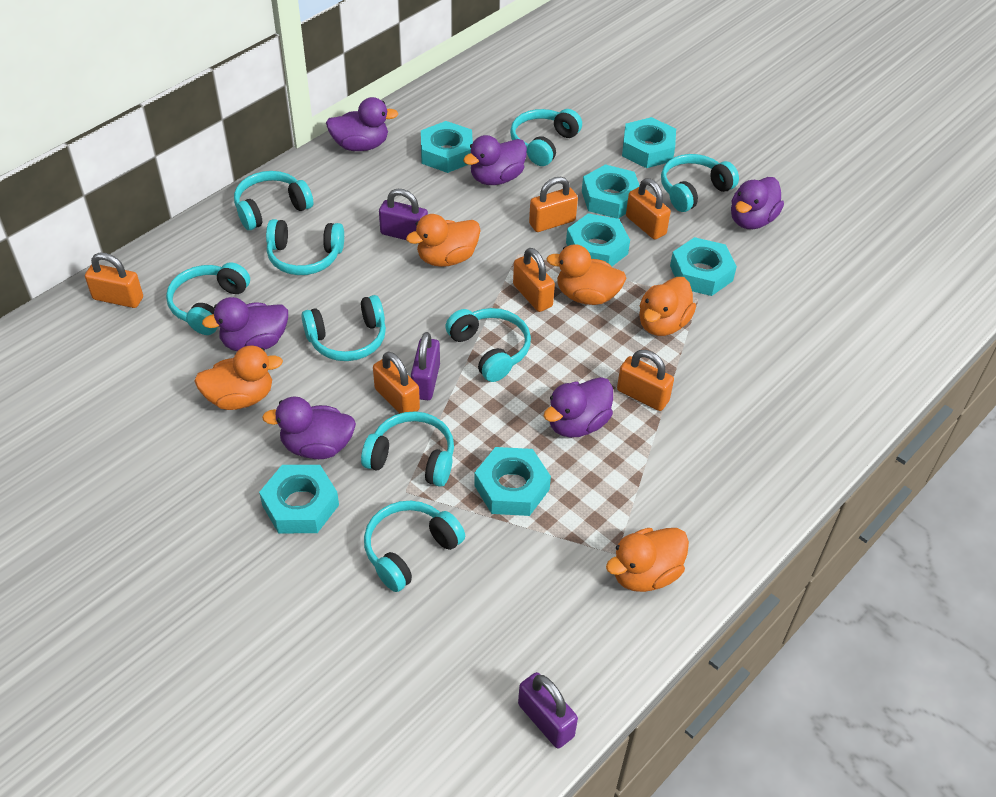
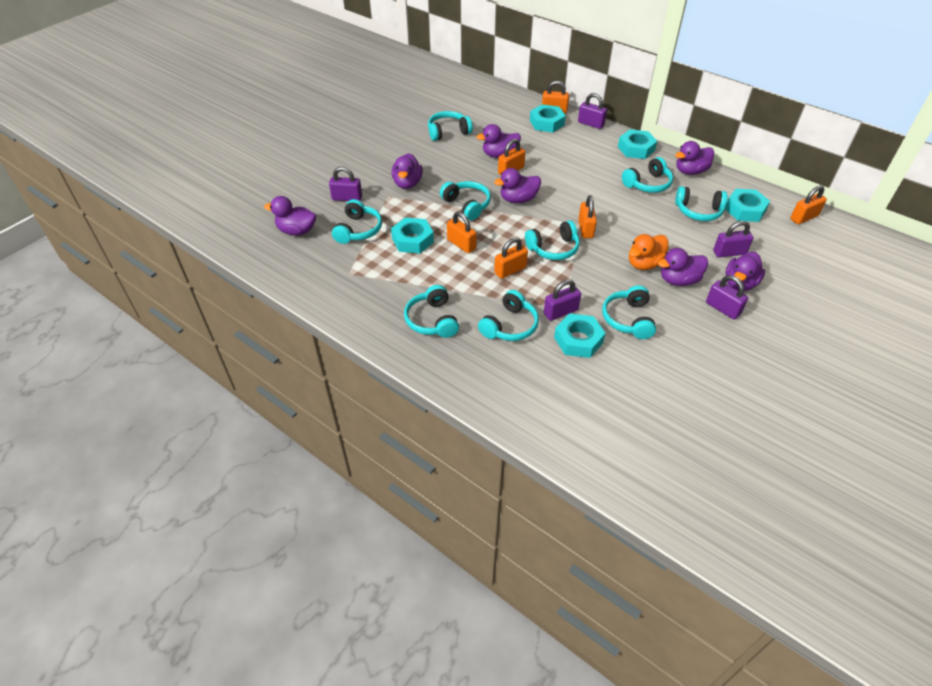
orange duck: [194,346,283,410] [406,214,481,267] [546,244,627,305] [606,528,689,592] [639,277,696,336] = 5 -> [629,234,669,270] = 1
purple duck: [202,297,288,351] [262,396,356,459] [326,97,399,151] [463,135,527,185] [544,377,613,438] [731,177,784,229] = 6 -> [264,196,316,236] [391,153,423,189] [476,124,521,158] [494,168,541,203] [658,248,708,286] [675,141,714,175] [725,252,765,291] = 7
purple padlock: [379,189,428,240] [411,332,440,400] [518,672,578,748] = 3 -> [329,167,362,201] [544,279,581,321] [578,93,607,129] [706,275,748,320] [713,221,753,257] = 5
turquoise nut: [259,465,339,533] [421,121,473,173] [474,447,551,516] [566,213,630,266] [582,164,640,219] [622,117,676,168] [670,237,737,296] = 7 -> [391,217,434,254] [530,104,566,133] [554,313,606,358] [618,129,657,159] [725,189,770,222] = 5

